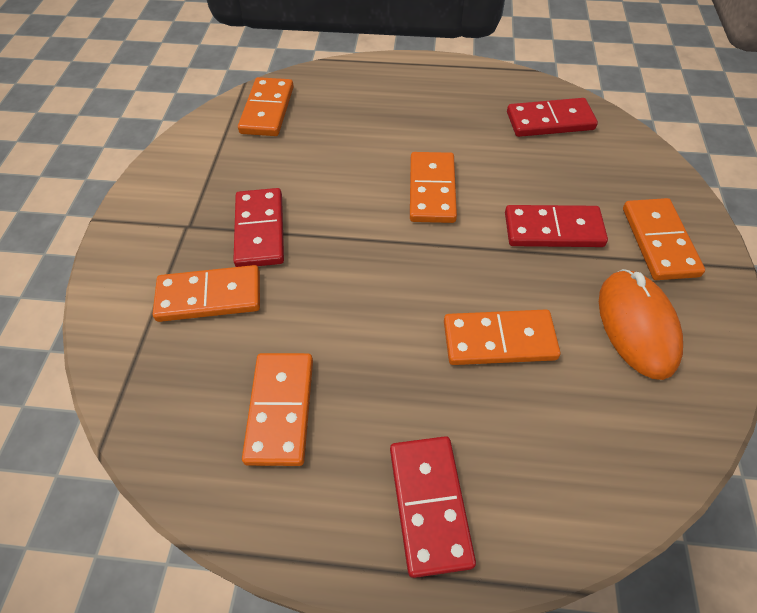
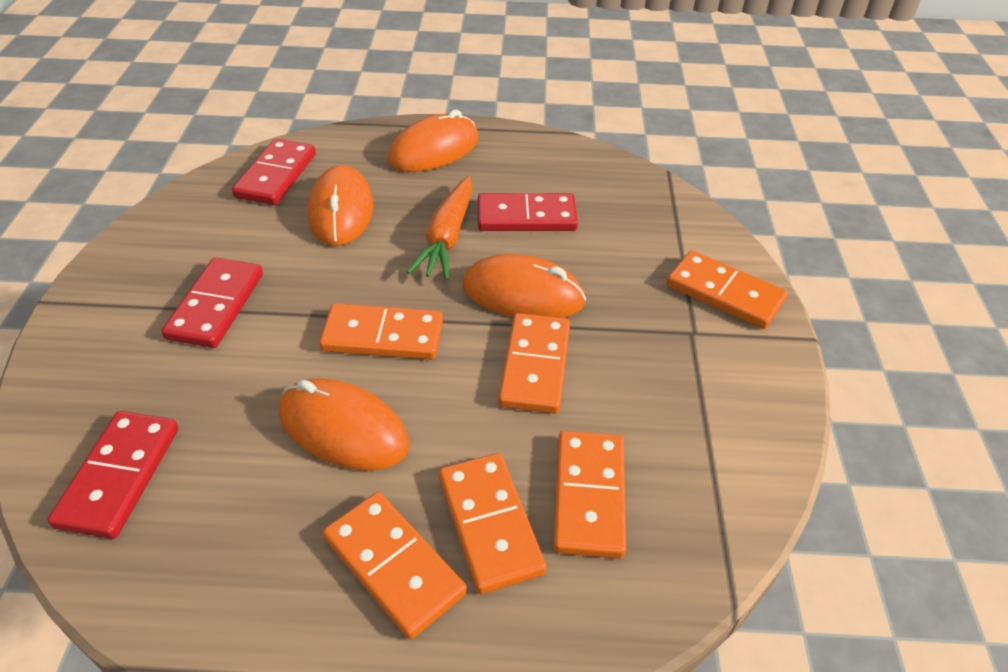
orange carrot: none = 0 -> [407,176,473,280] = 1
orange mouse: [599,269,683,380] = 1 -> [279,378,409,471] [308,165,373,246] [388,110,479,172] [462,254,586,318] = 4

